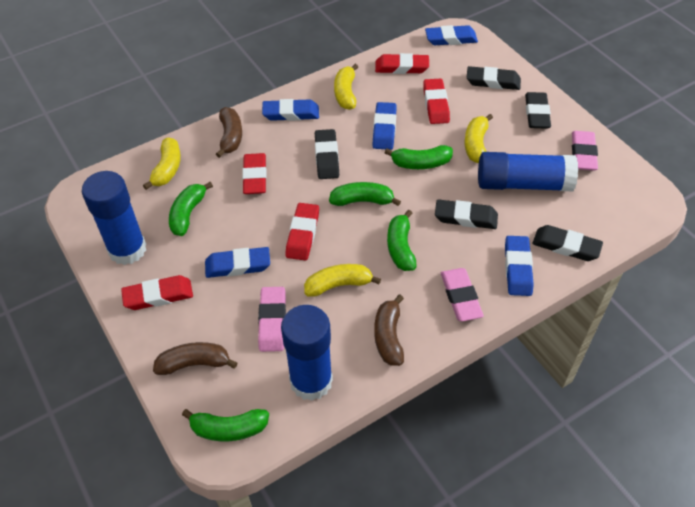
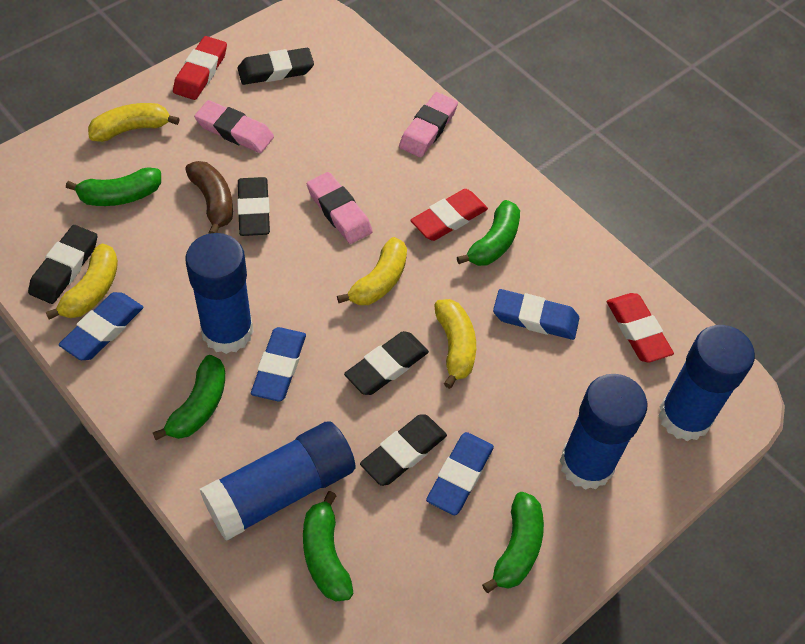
blue eraser: [205,247,270,278] [262,99,319,121] [372,102,397,150] [425,25,478,45] [505,236,534,296] = 5 -> [59,292,143,360] [251,327,306,402] [426,432,494,515] [493,289,579,340] = 4
blue glue stick: [82,171,146,265] [281,305,333,401] [478,152,578,191] = 3 -> [185,233,254,354] [200,421,355,540] [560,374,647,490] [658,325,755,441] = 4
brown banana: [153,342,237,375] [216,107,242,158] [374,294,404,366] = 3 -> [185,161,233,234] = 1
red eraser: [121,275,193,310] [242,153,267,194] [285,203,319,261] [375,53,429,74] [423,79,450,124] = 5 -> [173,36,227,100] [410,189,488,241] [607,293,674,363] = 3

